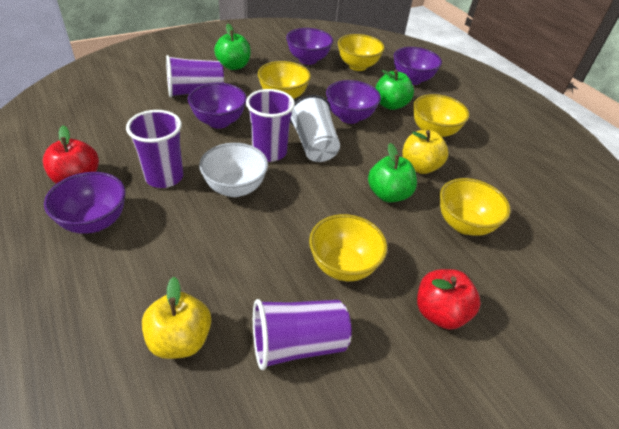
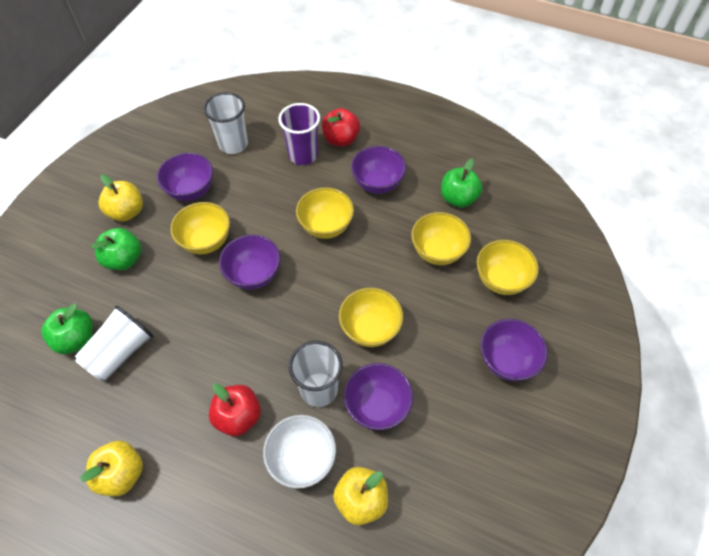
purple cup: [126,110,183,188] [166,55,224,97] [246,89,295,162] [253,299,352,370] = 4 -> [278,103,320,165] = 1
white cup: [290,95,340,162] = 1 -> [75,305,154,381] [203,92,248,154] [289,340,343,407] = 3
yellow apple: [142,277,211,359] [402,130,448,174] = 2 -> [80,440,143,496] [99,175,143,222] [333,467,388,525] = 3

